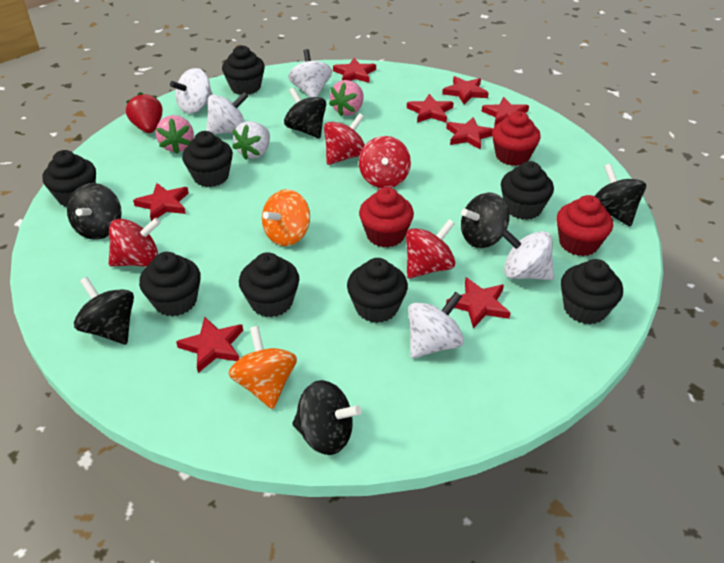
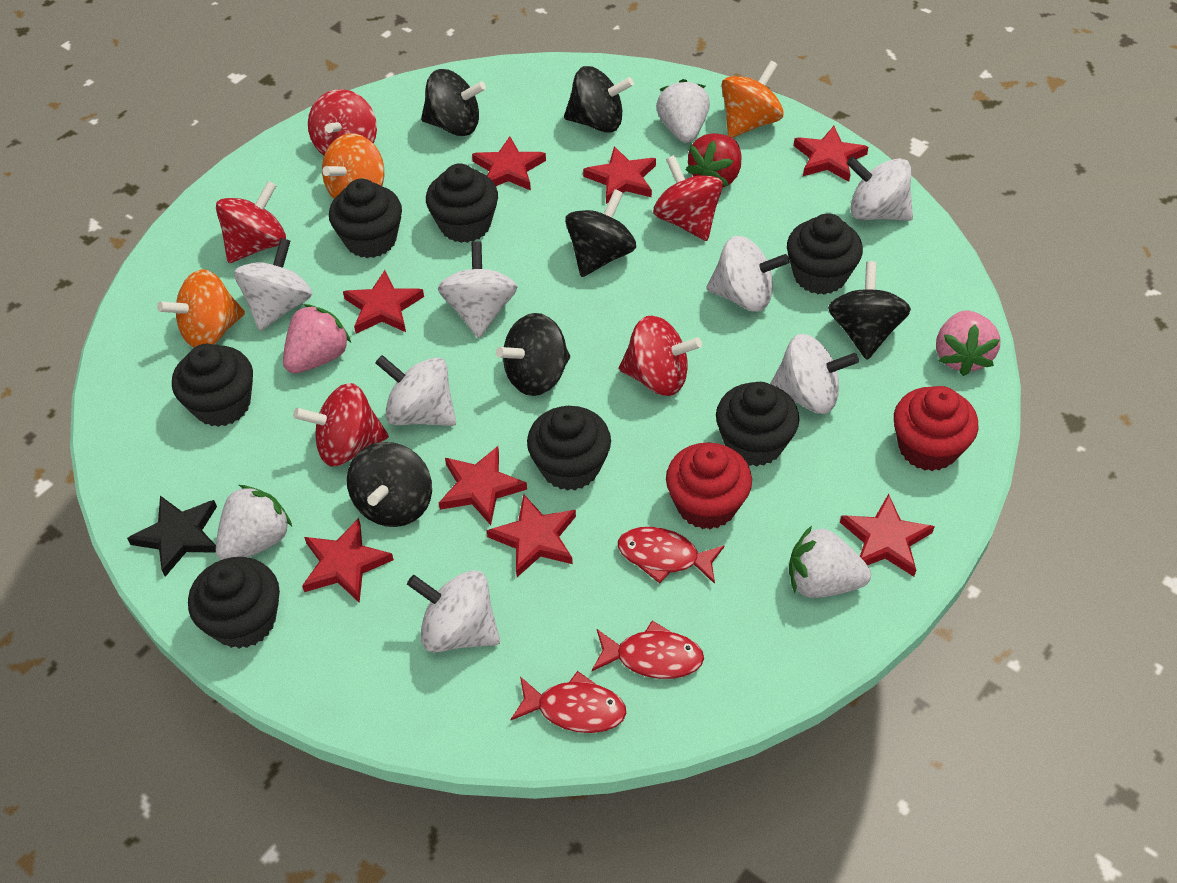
black cupcake: [43,150,96,207] [139,252,201,317] [182,131,233,187] [222,45,265,95] [239,252,299,317] [347,258,408,323] [501,161,554,220] [561,259,623,324] = 8 -> [172,344,253,427] [188,557,280,649] [329,179,402,258] [426,163,498,243] [527,406,611,491] [716,382,800,467] [787,213,863,295] = 7
black star: none = 0 -> [127,496,217,577] = 1
orange spinning top: [228,326,297,409] [262,189,310,246] = 2 -> [157,269,245,347] [322,133,384,199] [721,61,784,138] = 3
red cupcake: [359,187,414,247] [492,111,541,166] [557,195,613,256] = 3 -> [666,442,752,530] [894,386,978,471] = 2
red fish: none = 0 -> [511,671,626,733] [592,621,704,679] [618,527,725,584] = 3
red spinning top: [109,218,161,267] [324,113,365,165] [359,136,411,188] [406,219,455,279] = 4 -> [216,181,286,263] [293,383,389,467] [308,89,377,155] [619,315,702,396] [653,155,723,241] = 5
white spinning top: [170,68,213,114] [206,92,248,134] [288,49,332,97] [408,292,464,358] [501,229,554,280] = 5 -> [234,238,312,331] [375,355,456,426] [407,570,500,653] [438,241,517,338] [706,236,789,312] [770,334,859,414] [846,157,913,221] = 7
white strawberry: [232,121,270,160] = 1 -> [216,485,292,560] [656,79,710,143] [789,526,871,598] = 3

